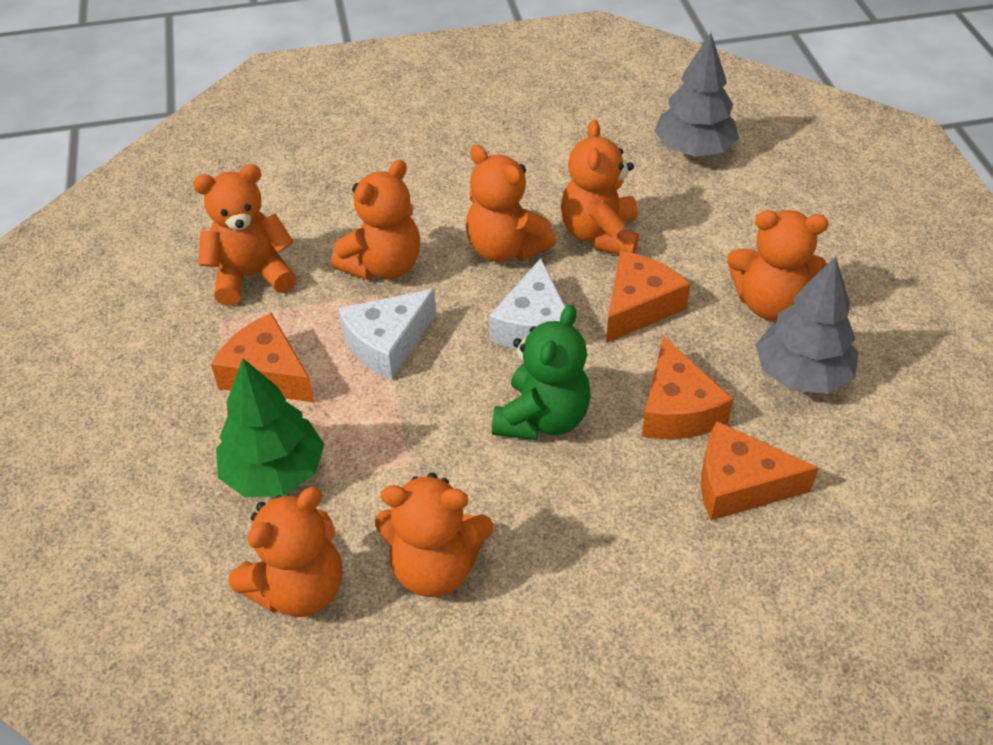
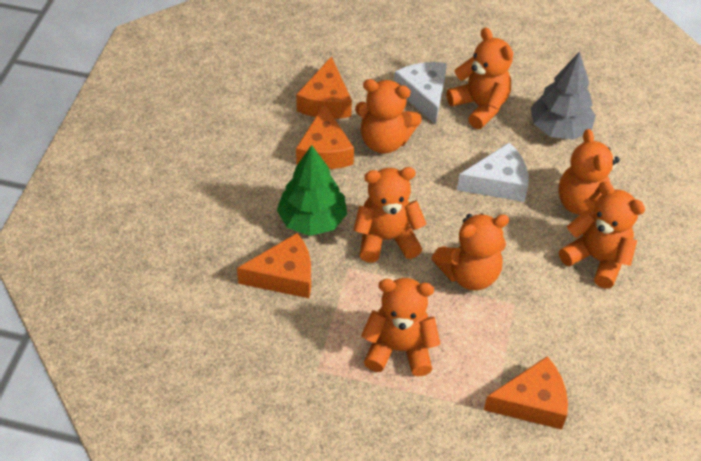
green teddy bear: [492,305,591,440] = 1 -> none = 0
grey tree: [654,33,739,157] [755,256,858,394] = 2 -> [530,52,596,140] = 1

